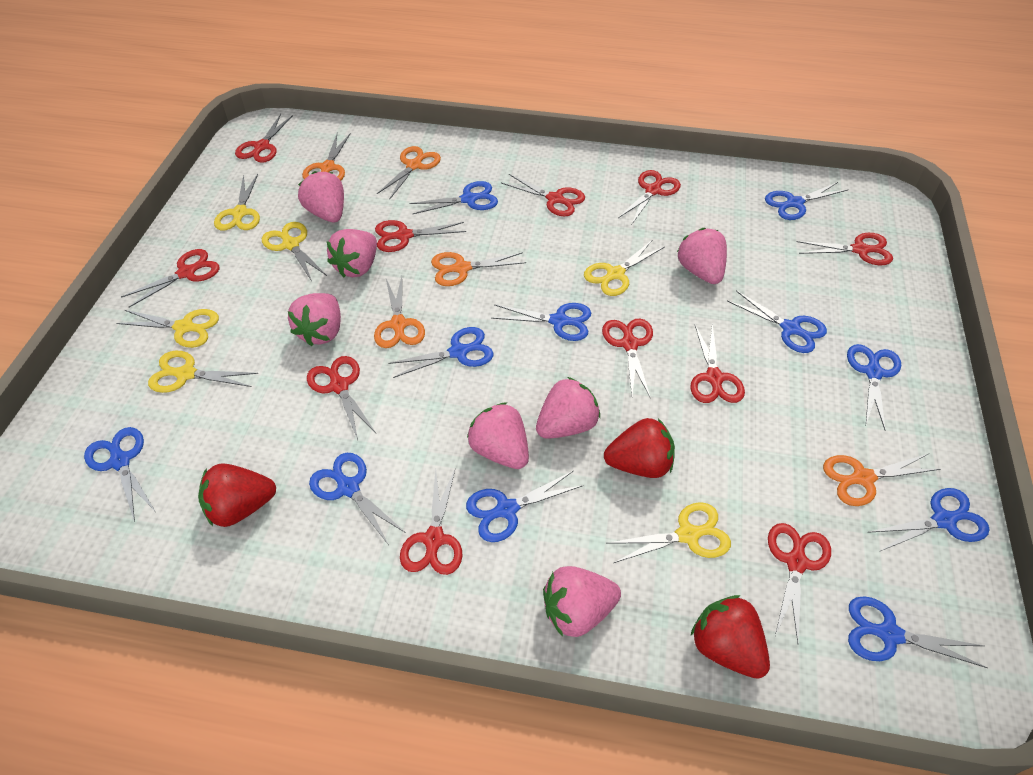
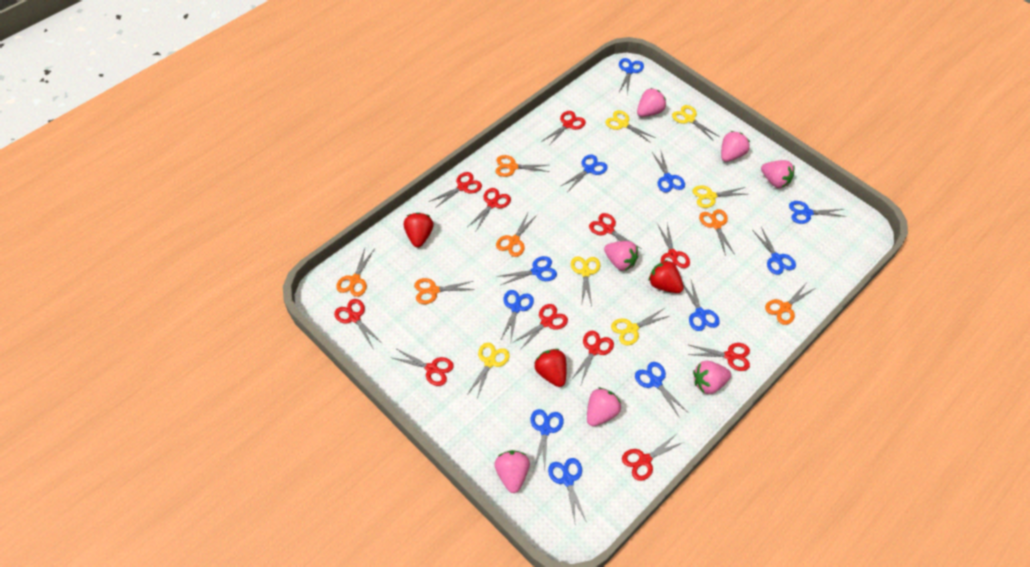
orange scissors: [302,134,350,181] [374,276,425,348] [377,146,441,199] [431,252,526,286] [823,453,941,506] = 5 -> [336,248,374,297] [414,278,475,304] [496,155,550,177] [496,211,537,257] [699,209,735,256] [765,284,815,325] = 6

